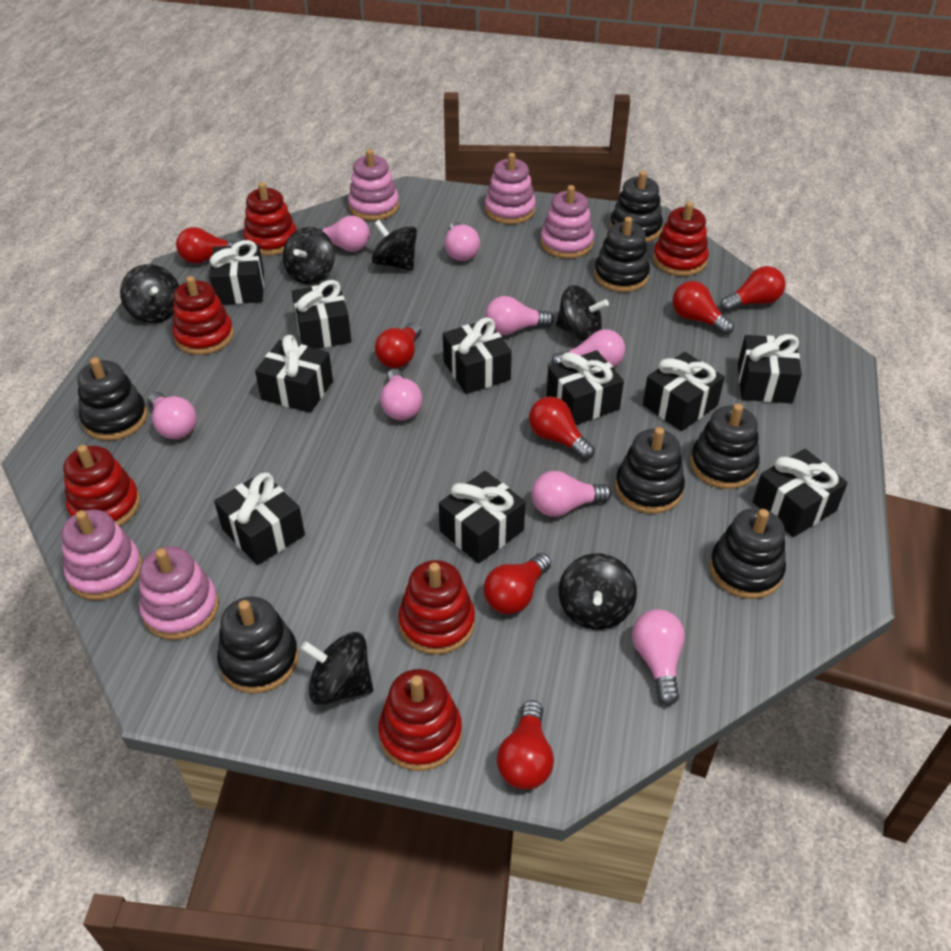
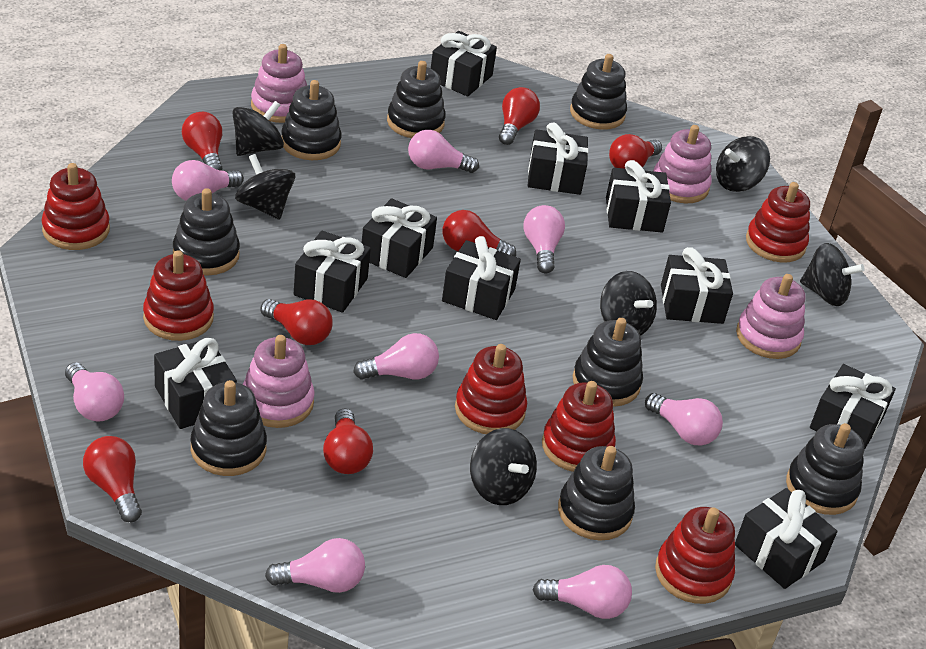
black stacking toy: [77,357,147,441] [217,596,299,693] [594,217,650,292] [610,171,663,242] [615,427,685,514] [690,404,760,489] [709,508,786,599] = 7 -> [173,188,240,276] [191,380,267,476] [281,80,342,160] [387,61,446,138] [558,446,635,541] [570,54,627,130] [573,318,643,407] [786,423,864,515] = 8
pink stacking toy: [61,509,142,600] [139,546,219,640] [348,149,399,220] [485,153,536,224] [541,185,594,259] = 5 -> [243,335,315,428] [251,44,307,123] [653,125,712,203] [736,274,805,359] = 4

